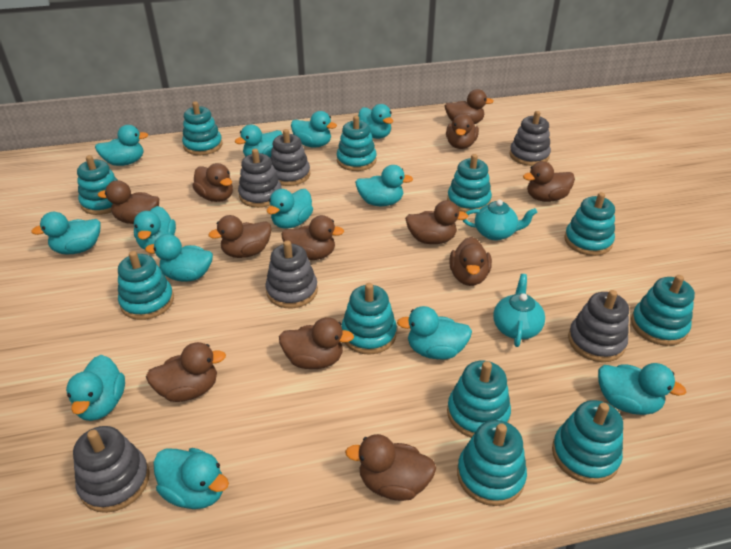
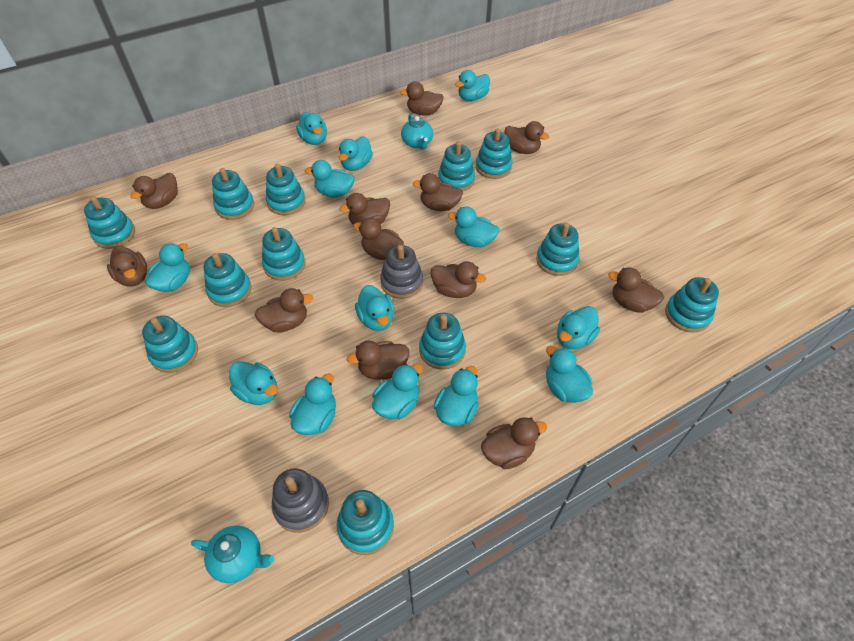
grey stacking toy: [73,426,150,513] [238,149,281,208] [265,240,318,308] [270,129,310,186] [509,111,551,166] [568,290,629,362] = 6 -> [272,468,329,533] [380,245,423,299] = 2
turquoise stacking toy: [77,155,117,215] [118,251,174,320] [182,101,222,155] [337,116,377,171] [341,283,397,355] [447,154,492,212] [447,361,511,438] [457,420,527,506] [552,400,623,484] [564,192,615,256] [631,275,695,346] = 11 -> [84,196,135,249] [142,316,198,373] [204,253,251,307] [212,168,254,220] [262,227,305,281] [266,164,306,215] [337,490,394,555] [419,313,466,370] [438,141,475,191] [476,129,512,179] [536,223,579,276] [665,277,719,333] = 12

